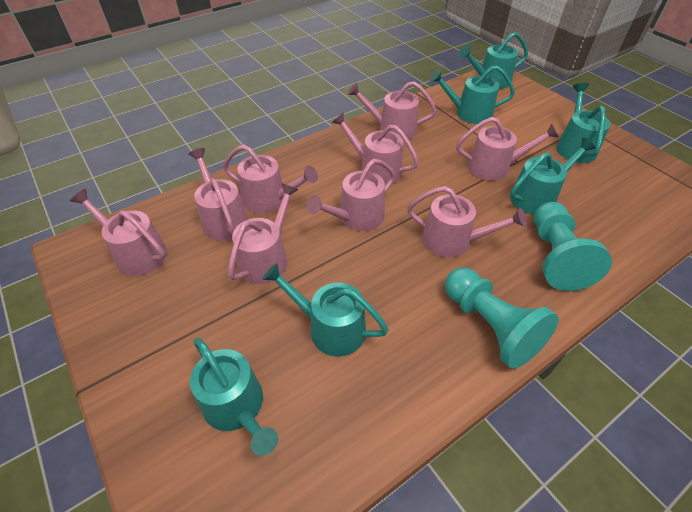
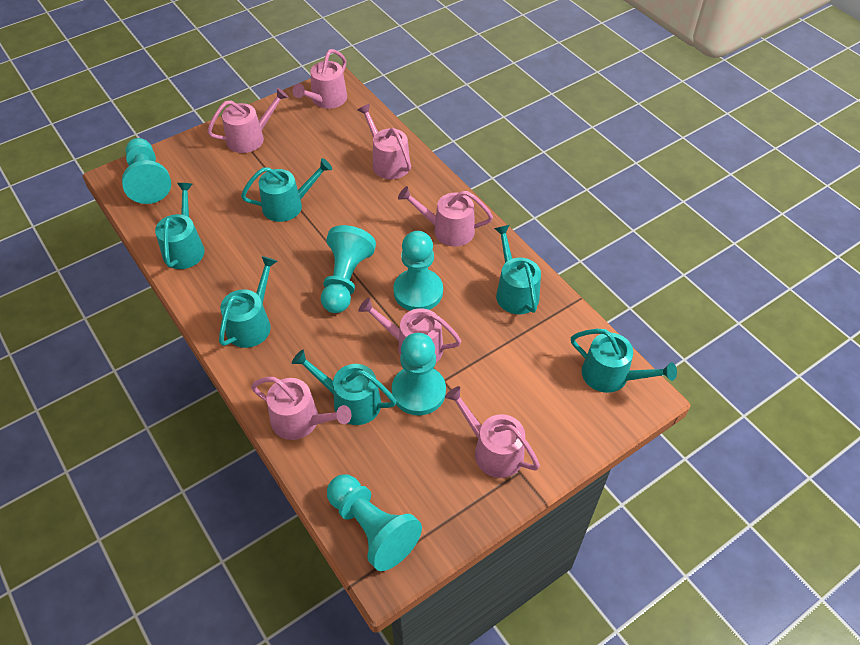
pink watering can: [70,189,167,276] [188,148,248,241] [223,144,318,213] [228,183,299,284] [307,159,395,231] [332,112,419,185] [347,81,436,140] [407,186,527,258] [456,117,559,181] = 9 -> [207,88,288,153] [251,377,351,440] [293,49,347,109] [357,104,411,179] [358,298,461,362] [398,186,493,247] [445,386,540,478] = 7
turquoise pawn: [445,267,559,369] [534,202,612,291] = 2 -> [122,138,171,204] [321,225,376,313] [327,474,422,571] [392,333,446,415] [393,231,443,311] = 5

